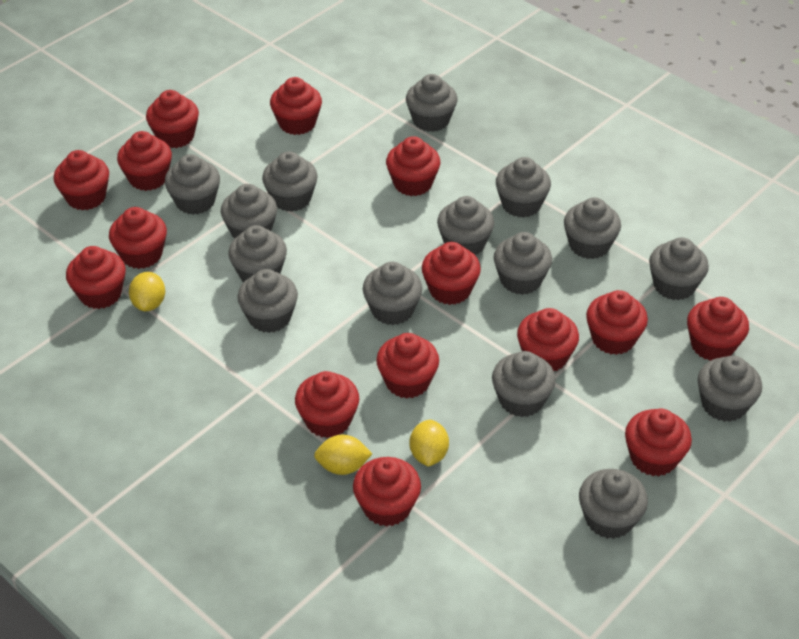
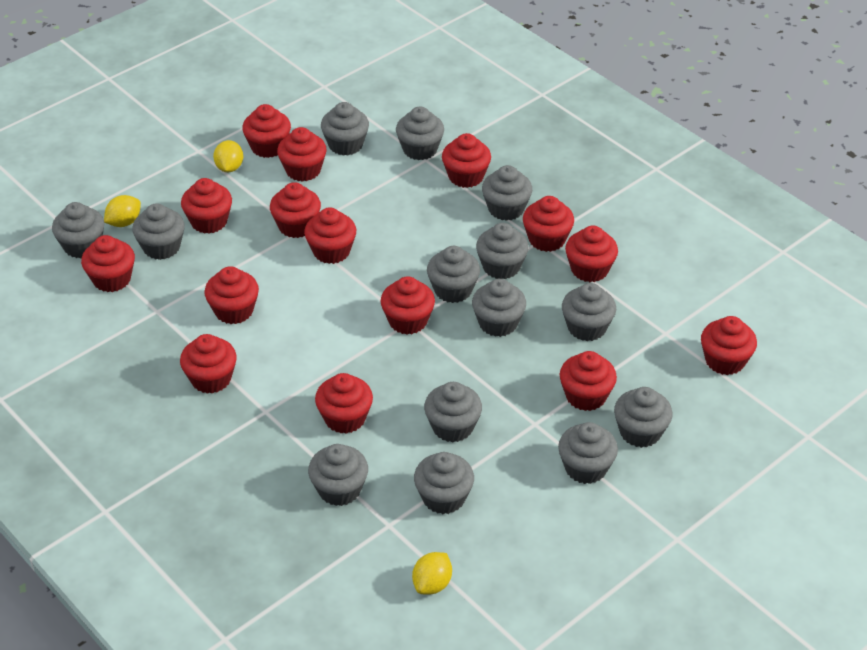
grey cupcake: [165,154,220,215] [221,184,277,239] [228,225,287,282] [237,269,298,333] [262,151,318,212] [363,262,422,325] [406,74,457,132] [437,196,494,255] [492,351,556,417] [494,232,552,295] [496,157,551,218] [564,197,621,259] [579,469,648,539] [649,237,709,300] [698,356,762,422] = 15 -> [52,202,104,258] [132,203,185,260] [308,444,368,506] [321,102,369,156] [396,107,444,160] [414,452,474,514] [424,382,482,442] [427,246,480,303] [472,279,526,337] [476,223,529,279] [482,165,532,221] [558,422,618,484] [562,283,616,341] [614,387,673,448] = 14

